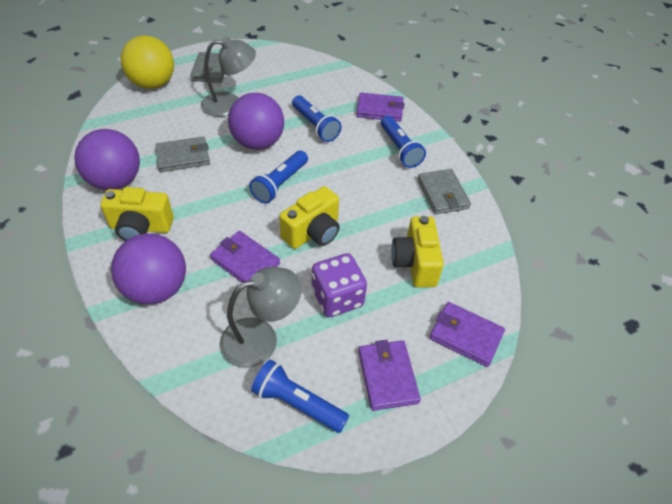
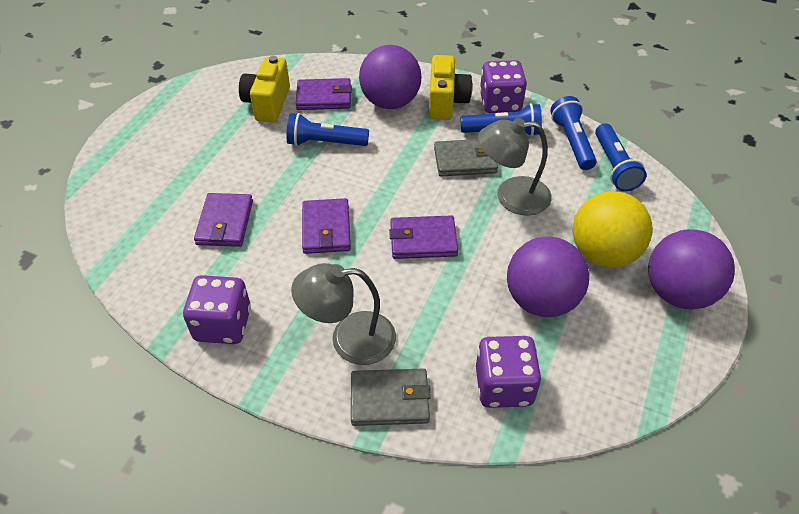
grey wallet: [155,137,210,172] [190,52,224,83] [418,169,471,214] = 3 -> [351,369,431,426] [434,139,498,176] = 2
purple dice: [312,253,367,317] = 1 -> [183,275,251,344] [476,336,541,408] [480,60,527,113] = 3
yellow camera: [100,187,174,241] [279,186,340,249] [391,216,444,288] = 3 -> [239,56,290,123] [429,55,473,120] = 2

